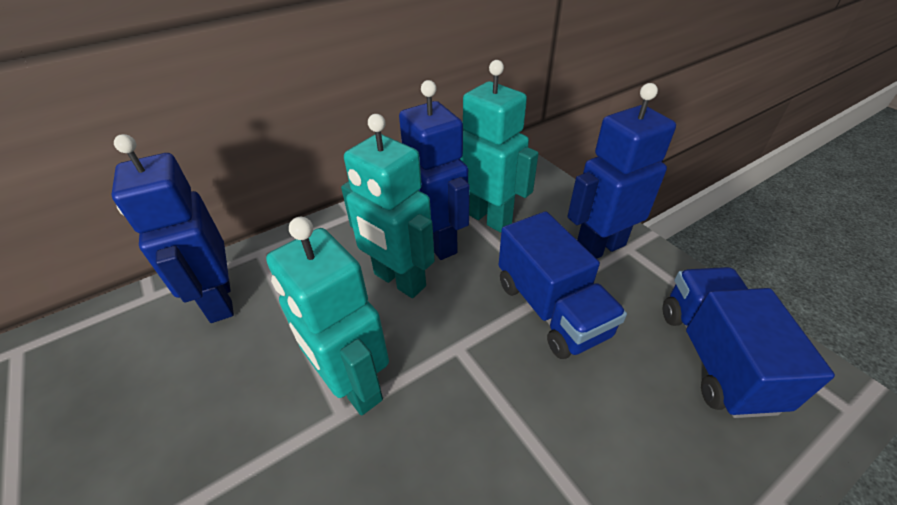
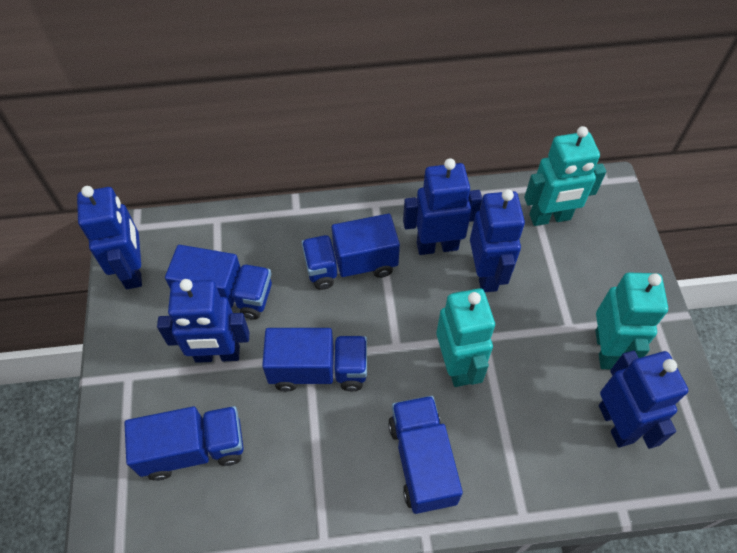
blue robot: [111,134,234,323] [399,80,470,260] [567,83,676,259] = 3 -> [77,186,142,289] [157,279,249,363] [403,158,482,255] [470,189,525,292] [599,351,688,449] = 5
blue truck: [499,211,627,359] [663,267,835,418] = 2 -> [125,406,244,481] [165,245,272,320] [262,328,367,391] [301,214,400,290] [388,396,463,514] = 5

